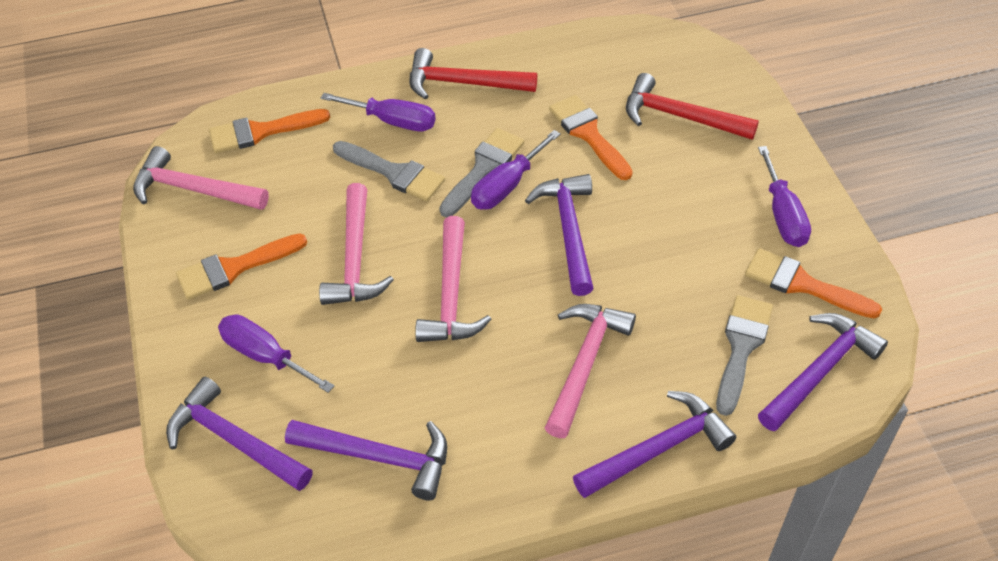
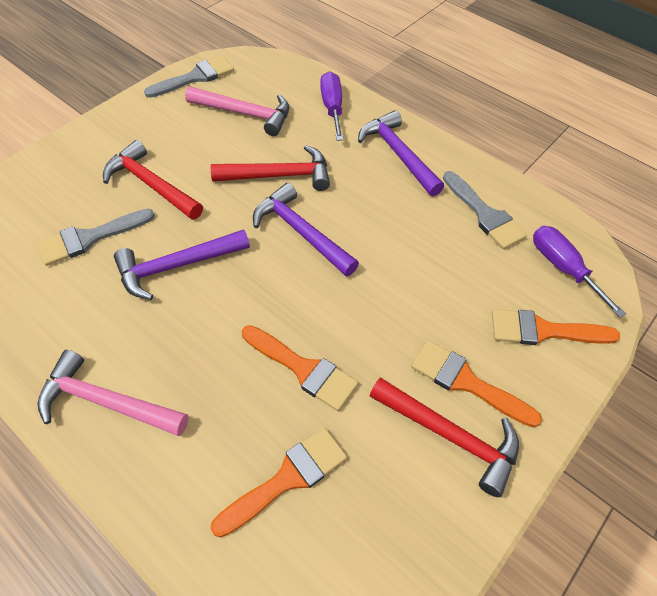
pink hammer: [133,146,269,210] [319,183,394,305] [416,216,492,342] [545,304,636,438] = 4 -> [37,350,189,436] [185,86,289,136] = 2
purple hammer: [166,377,313,491] [285,420,447,501] [525,174,593,296] [573,391,736,498] [758,313,888,432] = 5 -> [114,229,250,300] [253,183,359,276] [358,110,444,196] = 3
purple screwdriver: [218,314,334,393] [321,93,436,132] [471,130,561,209] [758,146,811,247] = 4 -> [320,71,344,141] [533,226,626,318] = 2
red hammer: [410,48,537,100] [626,73,759,140] = 2 -> [103,140,203,220] [211,145,330,191] [369,377,519,497] = 3

